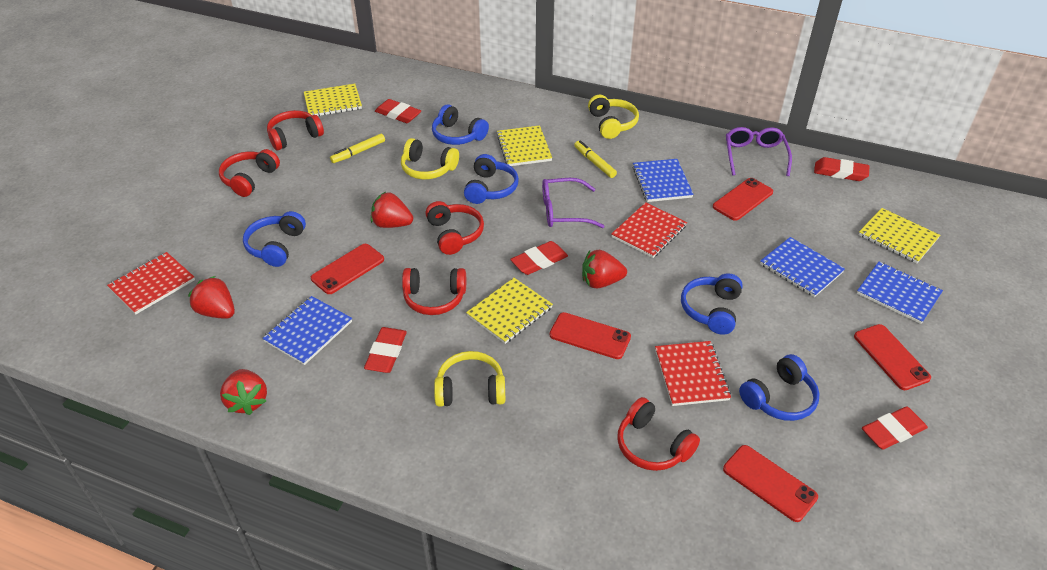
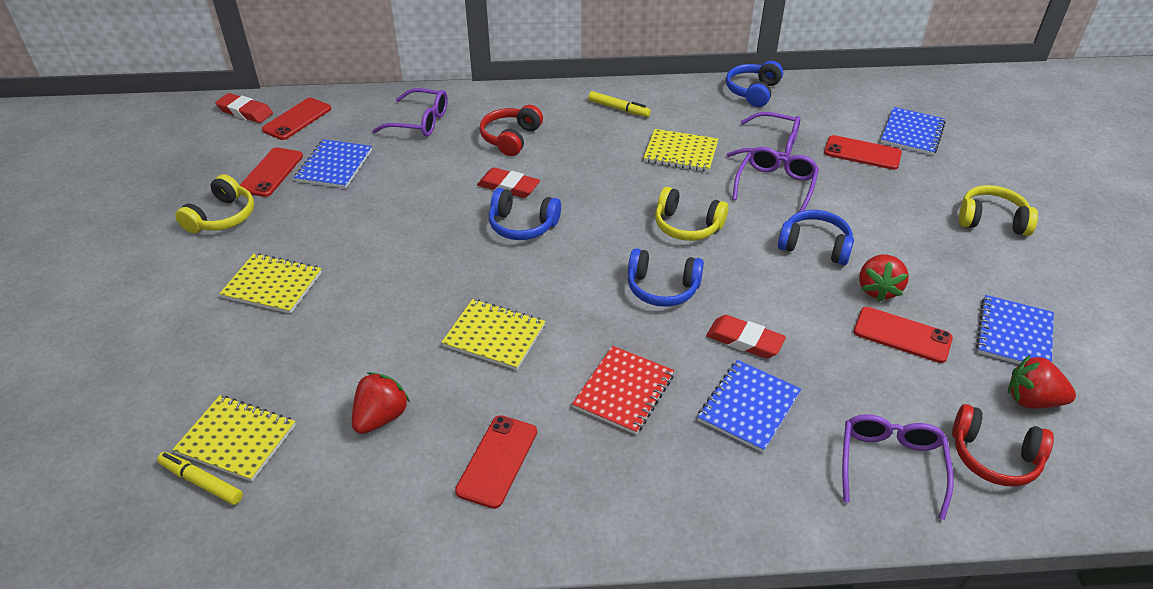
blue headphones: [243,211,306,267] [432,104,489,145] [464,154,519,204] [681,273,743,335] [739,354,820,421] = 5 -> [489,188,561,240] [628,248,704,307] [726,61,783,107] [778,210,854,265] = 4
purple glasses: [542,178,604,228] [726,127,792,176] = 2 -> [372,88,448,137] [726,112,801,163] [732,147,819,212] [842,414,954,520] = 4
red eraser: [364,327,407,373] [375,99,421,123] [510,241,568,275] [814,157,869,181] [862,406,928,450] = 5 -> [215,93,273,123] [477,167,540,198] [706,315,786,358] = 3
red headphones: [219,149,280,197] [267,110,324,150] [402,268,466,315] [426,201,484,255] [617,397,700,471] = 5 -> [480,105,543,156] [952,404,1054,486] = 2
red notebook: [107,252,195,314] [611,202,687,258] [655,341,731,406] = 3 -> [572,346,674,434] = 1
red strawberry: [188,276,235,319] [220,369,267,415] [371,192,413,228] [582,250,627,288] = 4 -> [352,372,410,434] [859,254,909,302] [1008,355,1076,409] = 3

